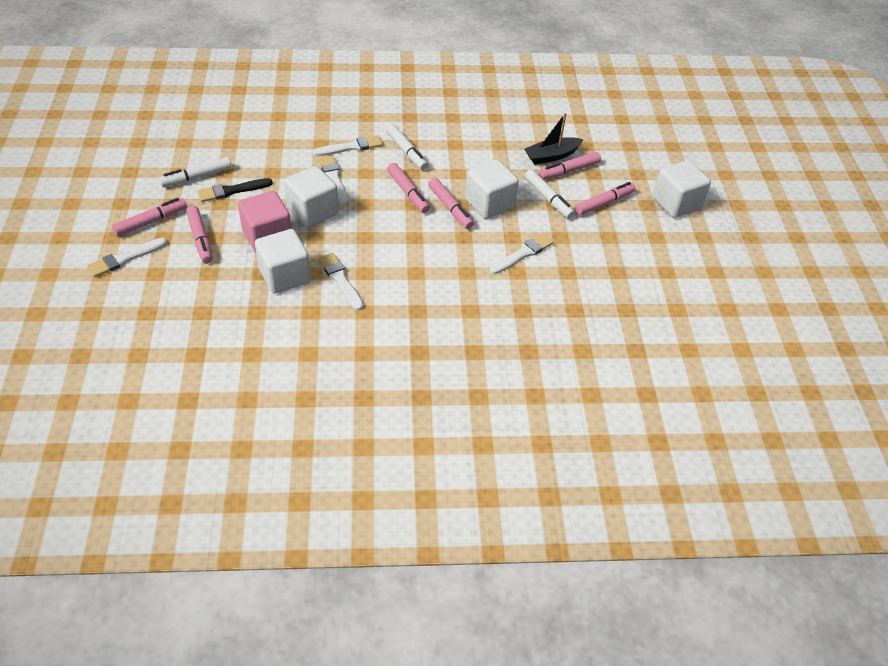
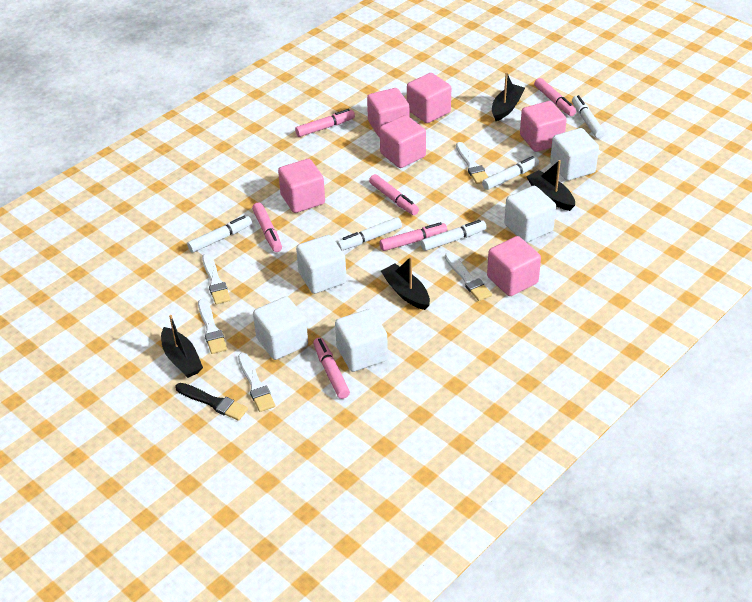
black boat: [524,113,584,165] = 1 -> [161,315,203,378] [381,257,430,310] [492,72,525,121] [526,160,575,211] = 4
pink cube: [238,191,291,252] = 1 -> [278,159,325,213] [367,88,409,137] [380,115,426,168] [407,73,451,123] [487,236,541,296] [520,101,567,152] = 6
white cube: [255,229,311,293] [284,166,339,227] [465,159,519,219] [653,160,711,218] = 4 -> [253,296,308,360] [296,235,347,294] [335,309,388,372] [504,186,556,243] [550,128,599,181] = 5
white marker: [159,157,232,187] [386,124,428,170] [525,169,575,219] = 3 -> [187,216,252,253] [337,217,402,250] [421,220,487,251] [482,156,539,190] [572,95,605,138] = 5

